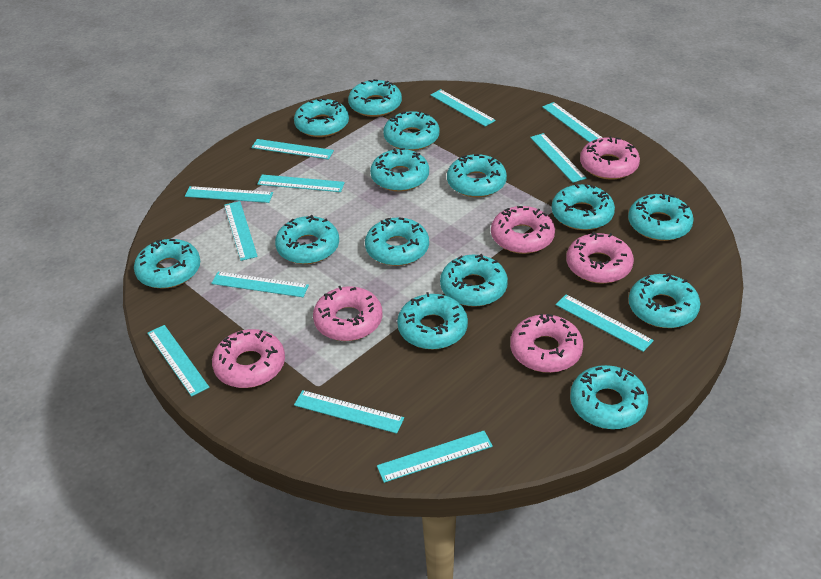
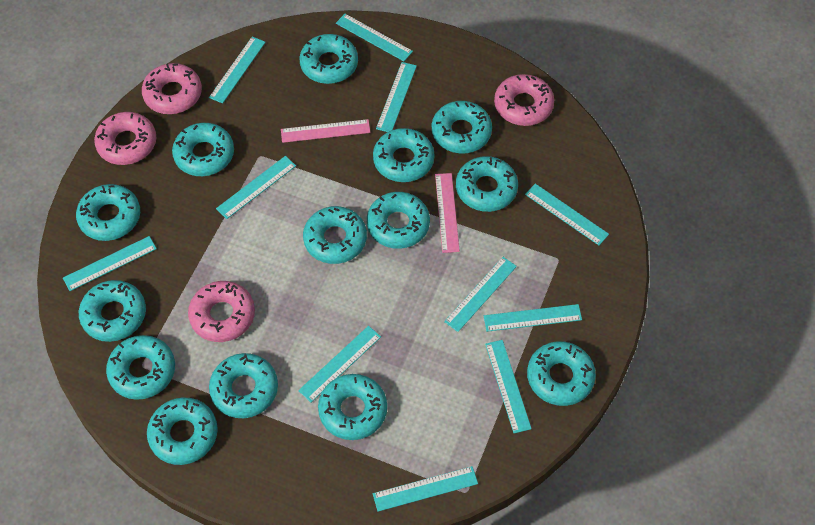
pink donut: [212,329,285,388] [313,286,382,341] [491,206,555,254] [510,314,583,373] [566,232,634,284] [580,136,640,180] = 6 -> [94,112,156,165] [142,63,202,114] [188,281,255,342] [494,74,554,126] = 4
pink ruler: none = 0 -> [281,119,371,143] [435,173,460,253] = 2
turquoise ruler: [147,325,209,397] [185,186,273,203] [211,272,309,297] [224,201,258,261] [251,139,334,159] [257,175,345,192] [294,390,404,434] [377,431,493,483] [431,89,496,127] [530,133,586,183] [542,102,603,142] [556,294,654,352] = 12 -> [63,236,157,291] [209,37,266,104] [216,156,296,219] [298,326,381,402] [336,14,413,61] [373,466,478,512] [376,62,417,132] [444,257,517,332] [484,304,582,332] [485,340,532,433] [525,184,609,245] = 11

